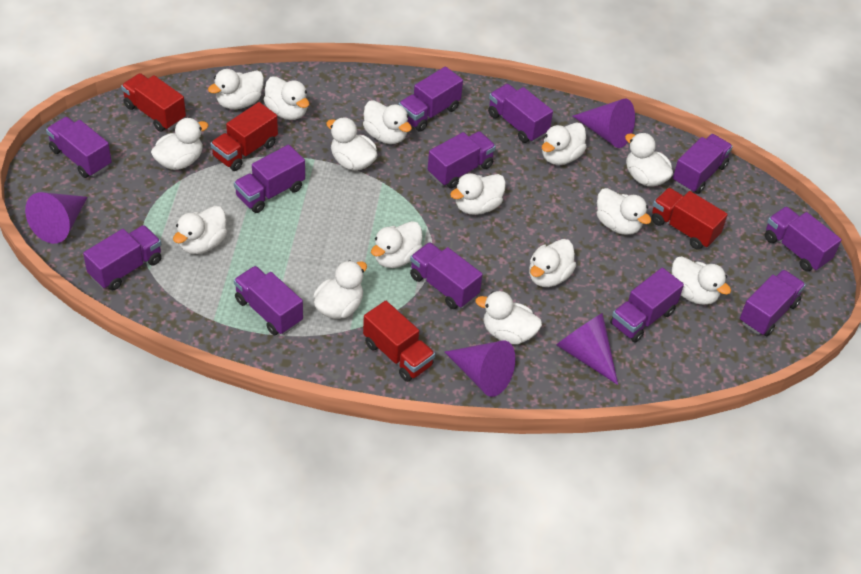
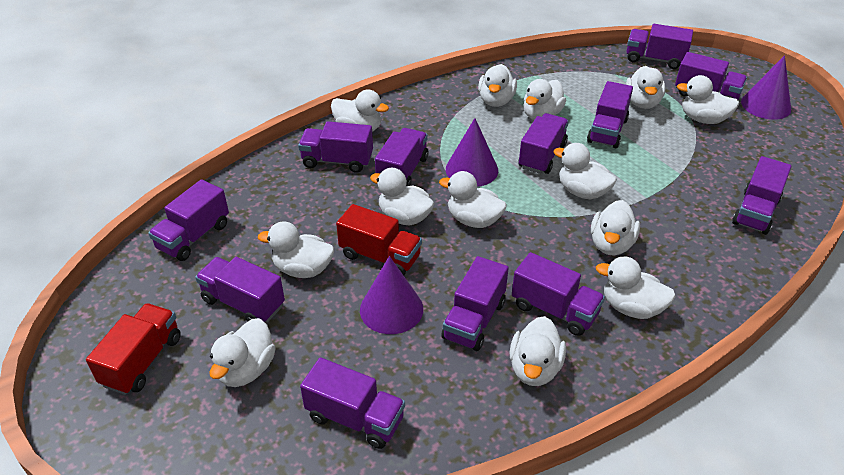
purple cone: [25,192,87,244] [445,341,515,397] [556,313,618,385] [573,98,635,148] = 4 -> [360,256,423,334] [446,118,498,187] [741,55,791,120] = 3
red truck: [121,73,186,132] [210,102,278,171] [363,301,435,382] [652,188,728,250] = 4 -> [86,303,181,395] [336,204,422,275] = 2
white duck: [151,118,209,170] [173,206,227,254] [208,69,264,109] [263,76,309,120] [314,260,367,319] [326,117,377,171] [363,100,412,144] [371,221,423,268] [450,173,506,215] [475,291,542,344] [529,239,576,287] [542,122,587,165] [597,188,651,235] [625,133,673,187] [672,256,731,305] = 15 -> [209,318,275,387] [258,221,334,278] [331,89,389,132] [370,168,434,226] [439,171,507,228] [478,64,517,107] [509,316,566,386] [524,79,566,120] [553,143,617,199] [591,200,640,256] [596,257,676,319] [626,66,665,109] [677,75,739,124] = 13

